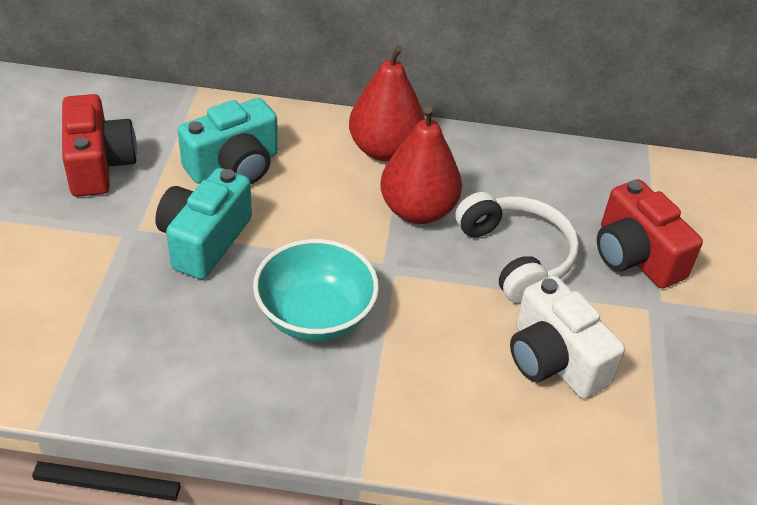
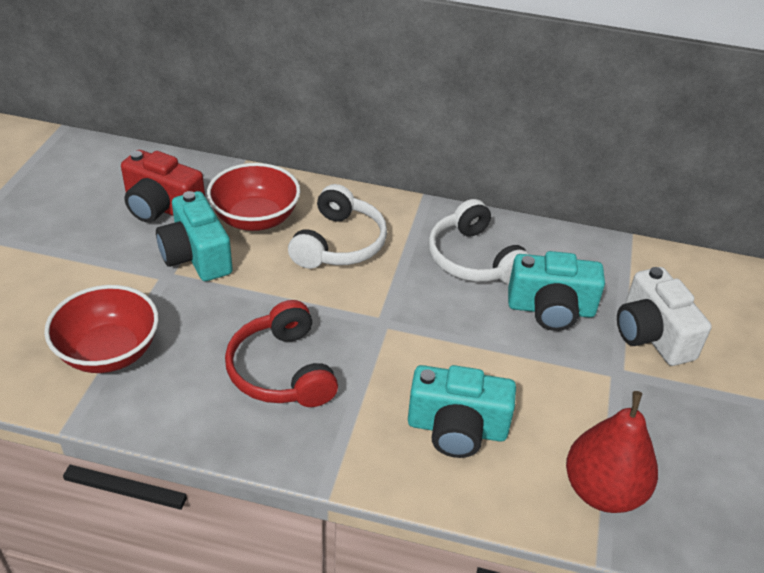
red bowl: none = 0 -> [44,285,159,373] [207,163,300,231] = 2
red camera: [62,94,137,197] [597,179,703,288] = 2 -> [121,150,205,223] = 1
red headphones: none = 0 -> [225,300,338,407] = 1
red pear: [349,45,425,161] [380,106,462,224] = 2 -> [566,391,658,513] = 1
turquoise bowl: [253,239,379,341] = 1 -> none = 0
turquoise camera: [155,168,252,279] [178,98,278,184] = 2 -> [156,191,233,281] [408,365,516,458] [508,251,605,331] = 3
white headphones: [455,192,579,303] = 1 -> [288,184,387,269] [428,199,530,284] = 2

